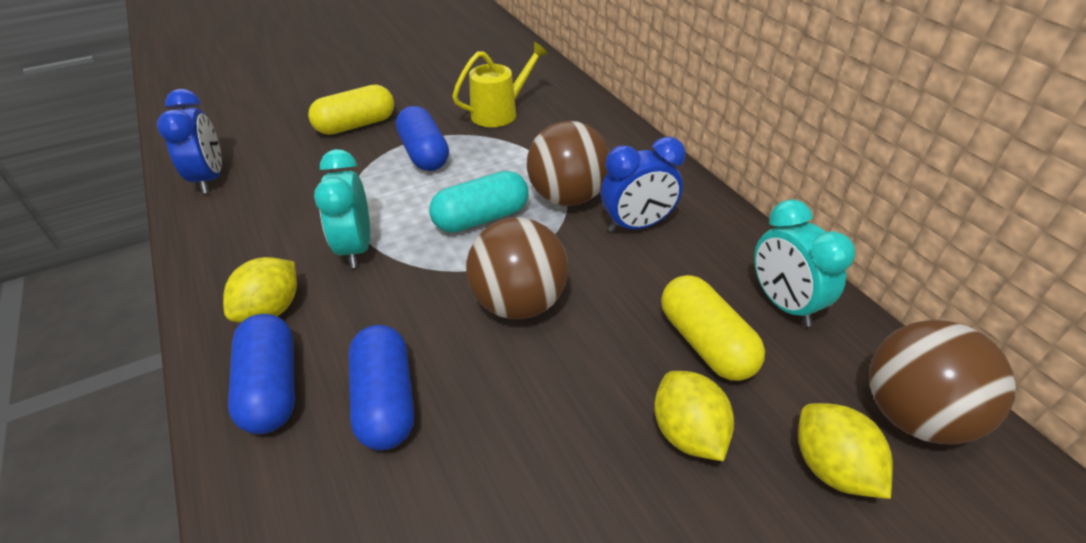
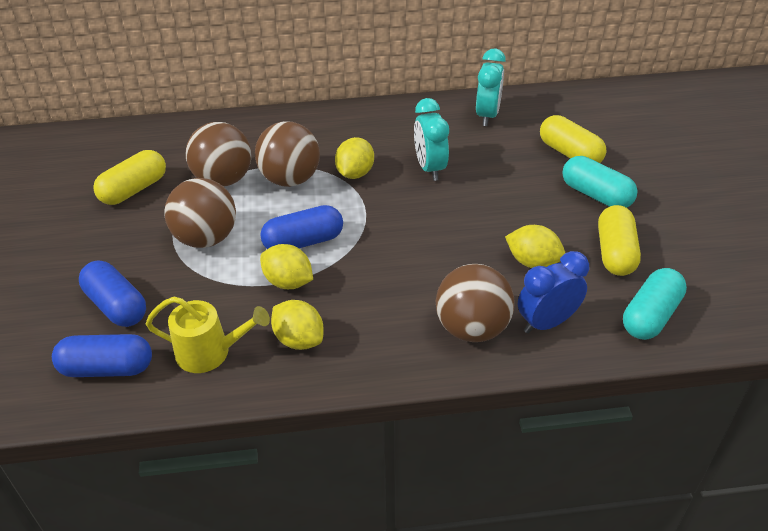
blue clock: [157,89,222,194] [601,137,685,233] = 2 -> [518,251,589,334] = 1
brown ball: [466,217,568,319] [527,121,609,206] [869,320,1016,444] = 3 -> [164,178,236,248] [186,122,251,187] [255,121,320,187] [436,264,514,342] = 4
turquoise capsule: [429,171,528,233] = 1 -> [562,156,637,208] [623,268,687,340] = 2
yellow capsule: [308,85,394,135] [661,275,765,381] = 2 -> [93,150,166,205] [540,115,607,163] [598,205,641,276] = 3
yellow lemon: [223,257,297,323] [654,371,734,461] [798,403,893,499] = 3 -> [260,244,313,289] [271,300,324,350] [335,137,374,179] [505,225,565,268] = 4

